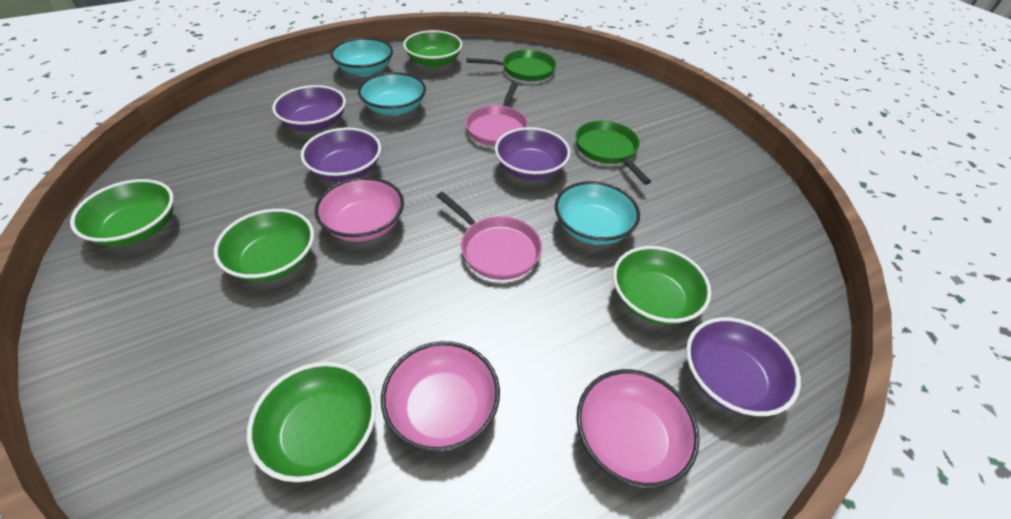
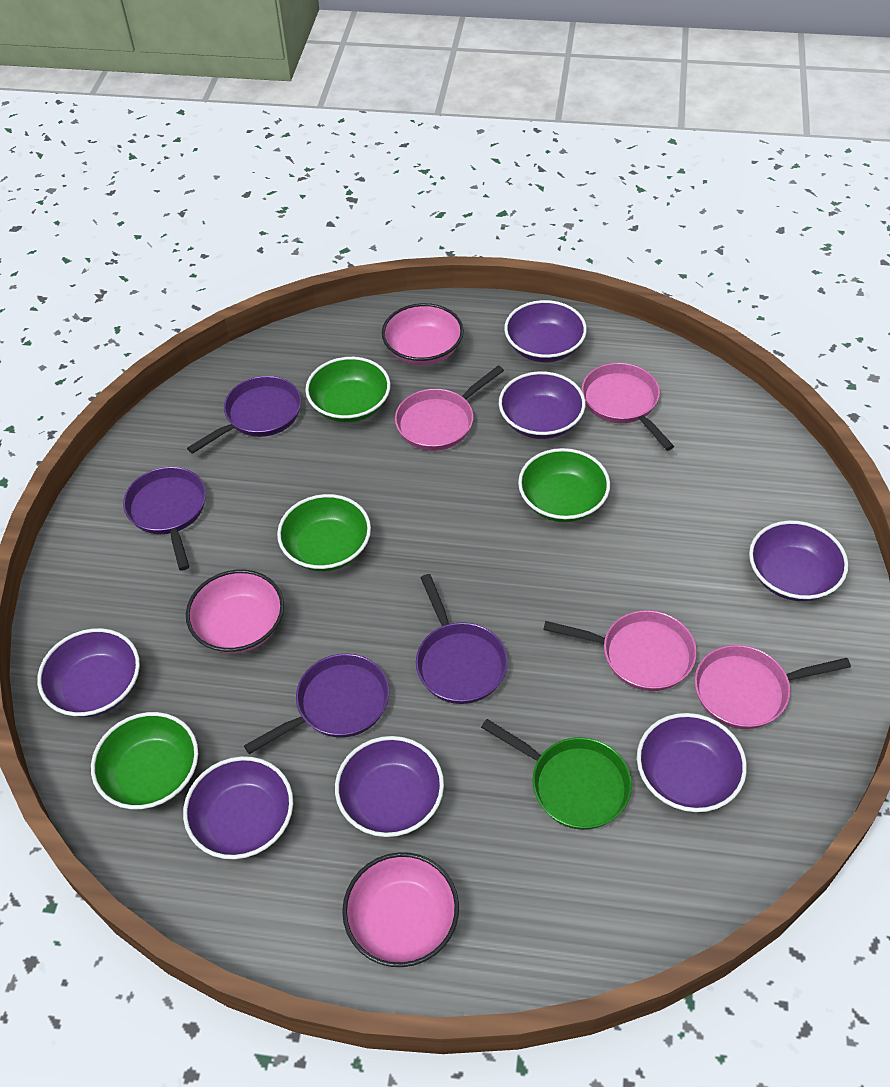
green bowl: [70,179,174,246] [214,209,314,282] [247,362,376,482] [403,30,463,68] [613,246,711,325] = 5 -> [91,712,198,809] [277,494,371,571] [305,357,391,423] [518,448,610,522] = 4
green pan: [467,50,557,81] [575,121,651,185] = 2 -> [481,719,632,830] = 1
pink pan: [437,192,542,280] [465,81,528,146] = 2 -> [395,365,504,451] [543,610,697,691] [581,363,674,451] [695,645,851,729] = 4
purple bowl: [272,85,346,131] [301,127,381,182] [495,127,570,180] [686,317,801,416] = 4 -> [37,628,140,717] [183,756,293,859] [335,736,444,837] [499,371,585,439] [504,300,587,362] [637,713,747,812] [749,520,848,601] = 7
purple pan: none = 0 -> [123,467,206,571] [187,376,301,454] [244,654,389,754] [416,574,508,704] = 4
turquoise bowl: [330,38,393,76] [358,72,426,116] [555,181,640,245] = 3 -> none = 0

